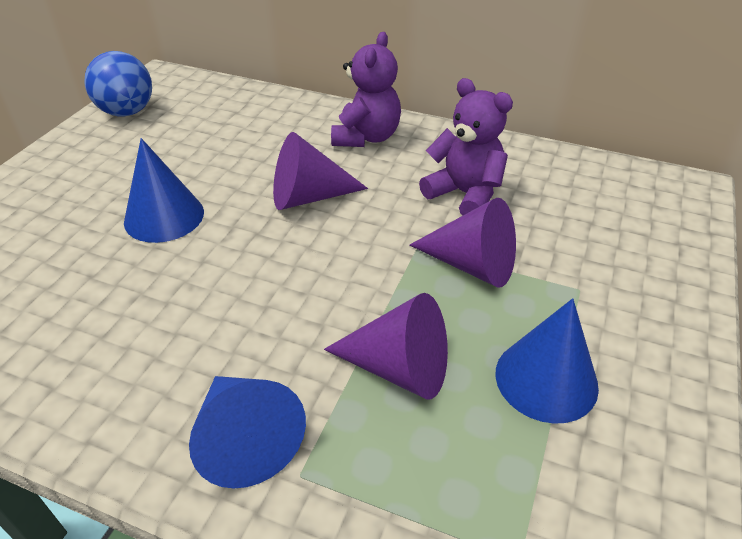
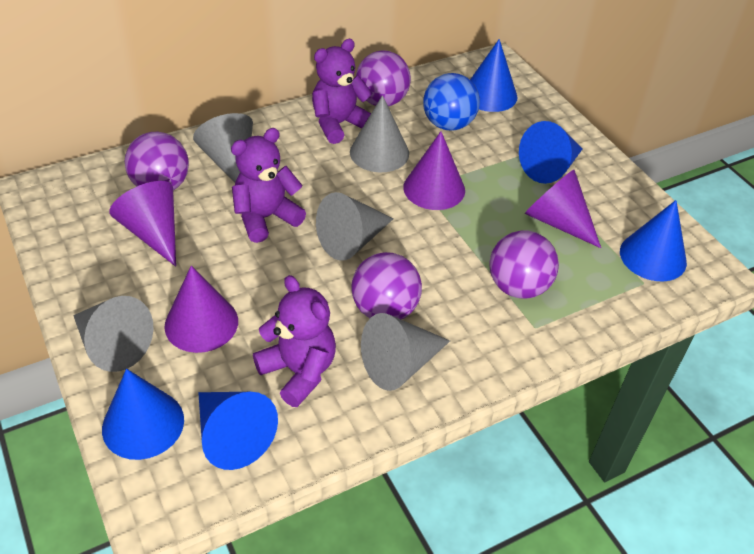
blue cone: [124,138,204,243] [189,376,306,489] [495,298,599,424] = 3 -> [102,369,184,460] [198,392,278,470] [470,39,517,112] [519,121,582,184] [620,200,687,281] = 5
grey cone: none = 0 -> [73,296,154,372] [193,113,253,183] [316,192,394,261] [350,95,409,172] [361,313,450,391] = 5
purple ball: none = 0 -> [125,132,189,190] [351,252,422,319] [356,51,411,106] [489,231,559,299] = 4
purple cone: [273,132,368,210] [324,293,448,399] [410,198,516,288] = 3 -> [109,181,176,267] [164,266,238,353] [403,131,465,210] [525,170,601,248] = 4
purple teddy bear: [331,32,401,147] [419,78,513,216] = 2 -> [231,128,306,243] [253,275,336,407] [312,39,373,144] = 3

